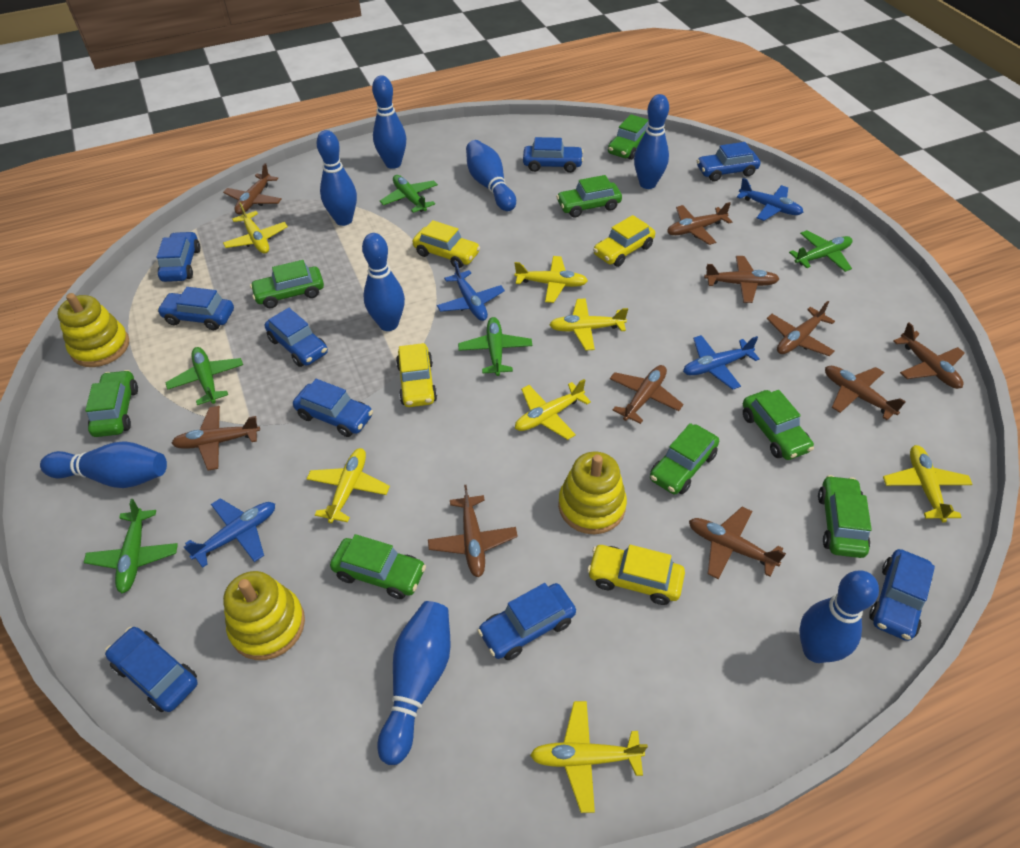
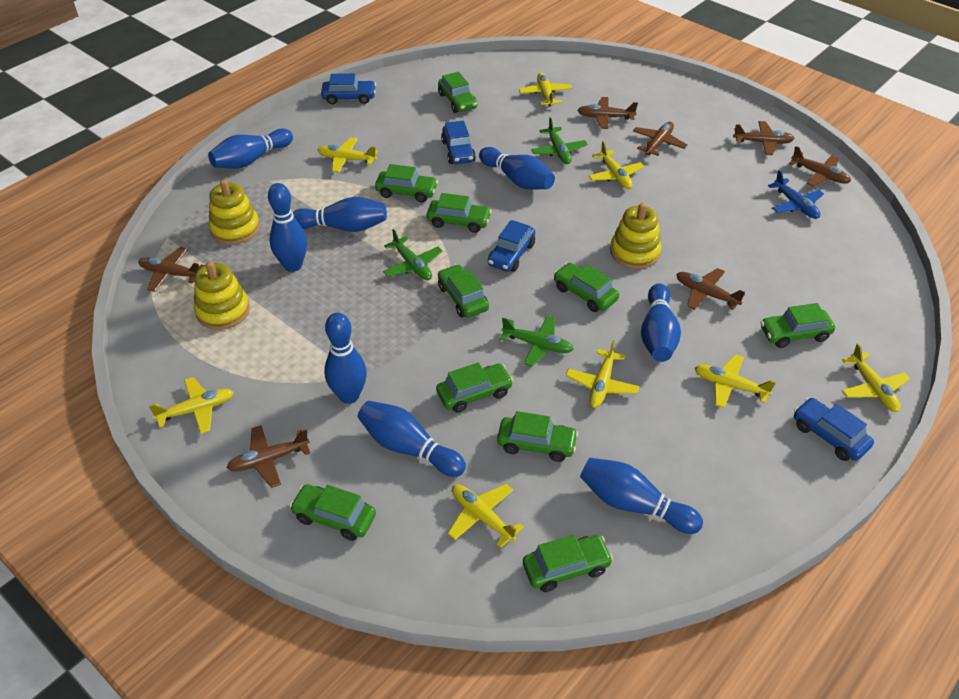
blue car: [105,627,198,712] [156,231,201,282] [157,287,234,330] [265,308,328,367] [293,379,373,437] [477,583,576,660] [523,137,584,173] [697,142,760,181] [869,549,935,641] = 9 -> [321,73,376,104] [441,121,476,164] [488,220,535,272] [794,397,874,461] = 4
blue plane: [184,498,275,568] [437,261,505,321] [683,335,760,390] [737,178,803,221] = 4 -> [768,170,824,219] = 1
brown plane: [171,406,260,470] [223,163,282,214] [428,485,518,578] [610,365,684,424] [667,202,732,245] [689,507,786,579] [704,256,779,303] [767,301,835,356] [825,366,906,420] [893,322,965,389] = 10 -> [138,247,204,292] [227,425,310,488] [577,97,638,129] [633,122,688,156] [676,268,745,310] [733,121,795,155] [789,146,851,187] = 7
green car: [85,370,138,437] [250,260,324,308] [330,534,426,599] [556,175,622,217] [608,114,648,160] [650,423,719,494] [743,390,814,460] [818,475,872,558] = 8 -> [290,484,376,541] [375,164,438,202] [427,193,492,233] [436,362,513,413] [438,72,477,113] [438,264,489,318] [497,411,578,462] [523,535,613,592] [554,263,619,312] [761,303,835,348] = 10
green plane: [84,499,178,593] [165,347,243,405] [380,175,438,213] [458,317,532,376] [789,230,852,272] = 5 -> [383,229,442,280] [500,316,574,367] [531,117,588,164] = 3
yellow car: [396,343,437,407] [412,220,480,268] [587,545,685,605] [593,215,655,267] = 4 -> none = 0
yellow plane: [223,202,288,254] [306,448,390,523] [515,256,588,303] [515,379,591,440] [530,701,648,813] [549,299,628,351] [883,445,973,523] = 7 -> [149,377,234,434] [318,137,378,173] [448,484,524,548] [519,73,572,107] [566,340,639,408] [589,141,644,189] [695,354,776,408] [842,343,910,412] = 8

